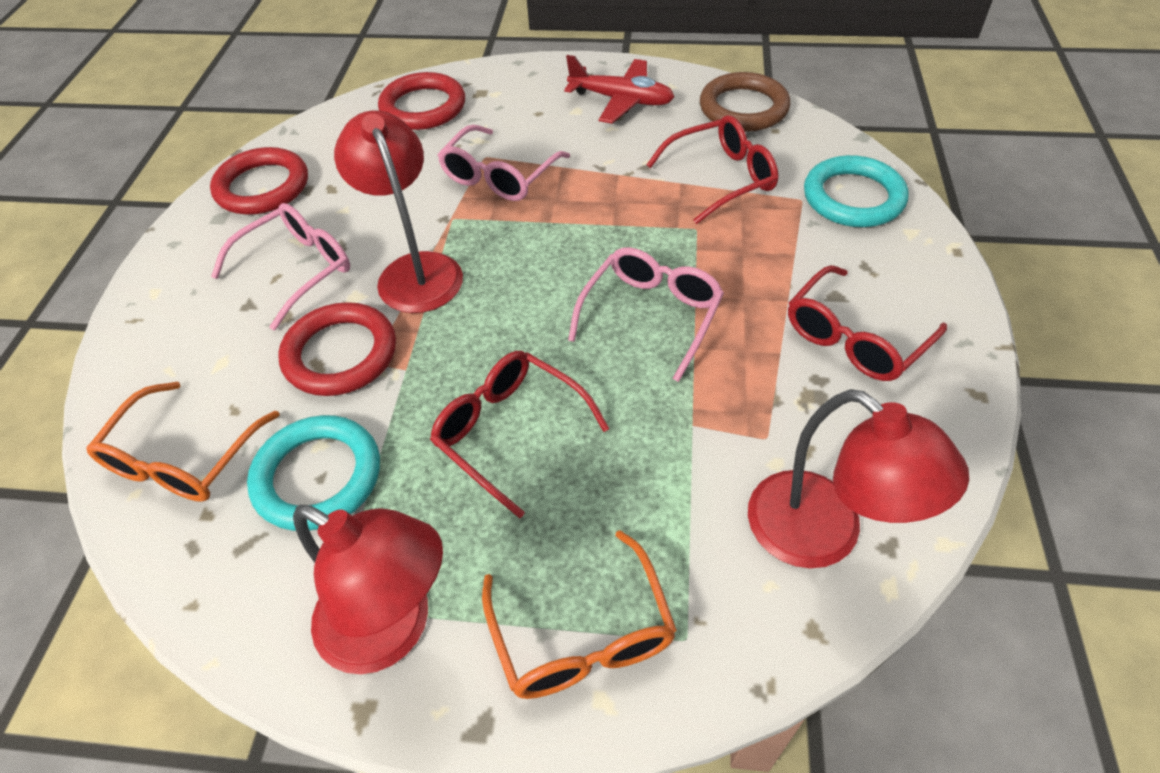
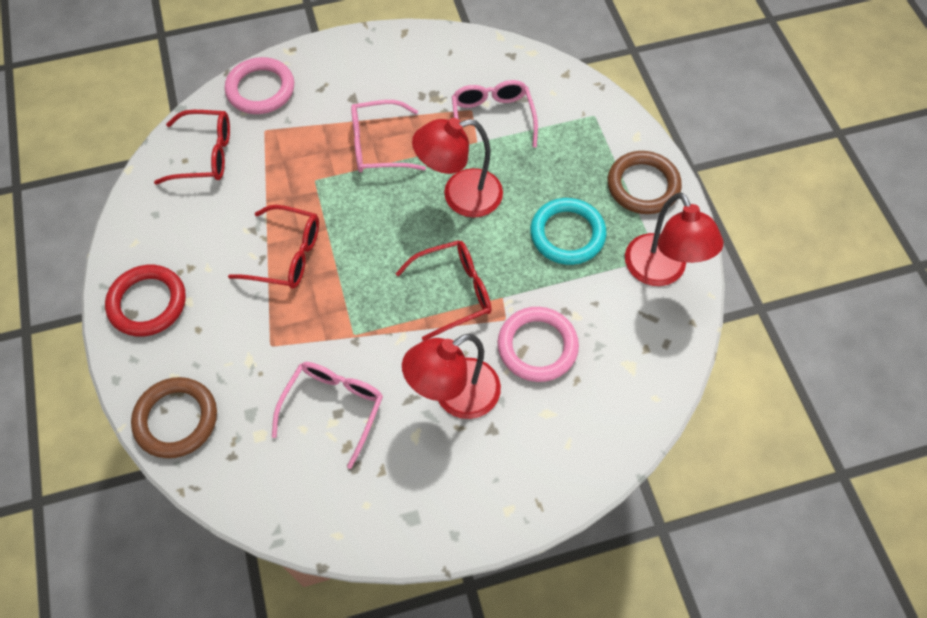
brown ring: [700,72,790,131] = 1 -> [131,377,217,458] [608,151,682,214] = 2
orange glasses: [86,382,280,502] [482,530,677,699] = 2 -> none = 0
pink ring: none = 0 -> [225,57,294,114] [497,307,579,382] = 2
red plane: [564,55,674,124] = 1 -> none = 0
red ring: [210,147,308,215] [278,302,396,396] [378,72,465,130] = 3 -> [105,265,186,337] = 1
turquoise ring: [247,415,380,531] [804,155,909,227] = 2 -> [530,198,606,265] = 1

